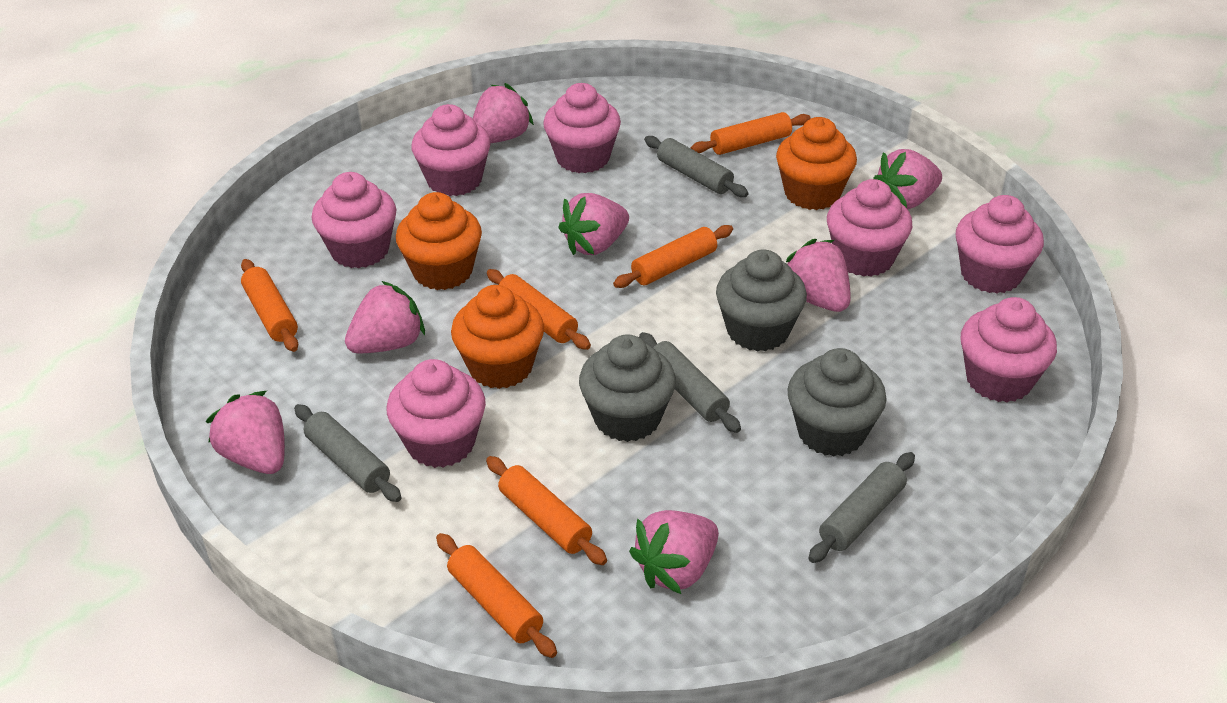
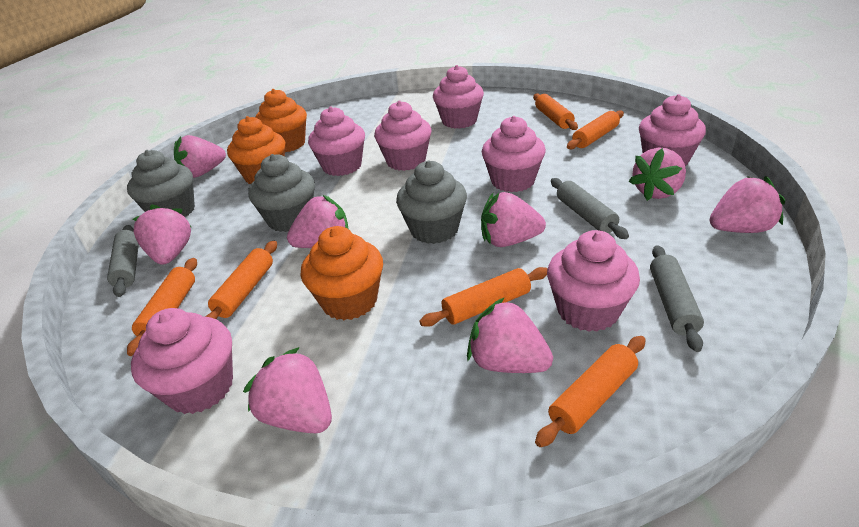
grey rolling pin: [294,404,402,502] [639,332,741,433] [644,136,748,197] [808,452,915,563] = 4 -> [107,225,139,297] [551,178,629,239] [650,245,704,352] = 3
pink strawberry: [206,391,285,474] [345,281,425,353] [473,83,534,143] [558,193,629,255] [629,510,719,594] [786,239,851,312] [873,149,942,209] = 7 -> [133,204,191,265] [174,135,226,178] [243,347,332,433] [287,195,349,248] [467,297,553,373] [481,192,546,247] [629,147,686,201] [710,176,785,233] = 8

